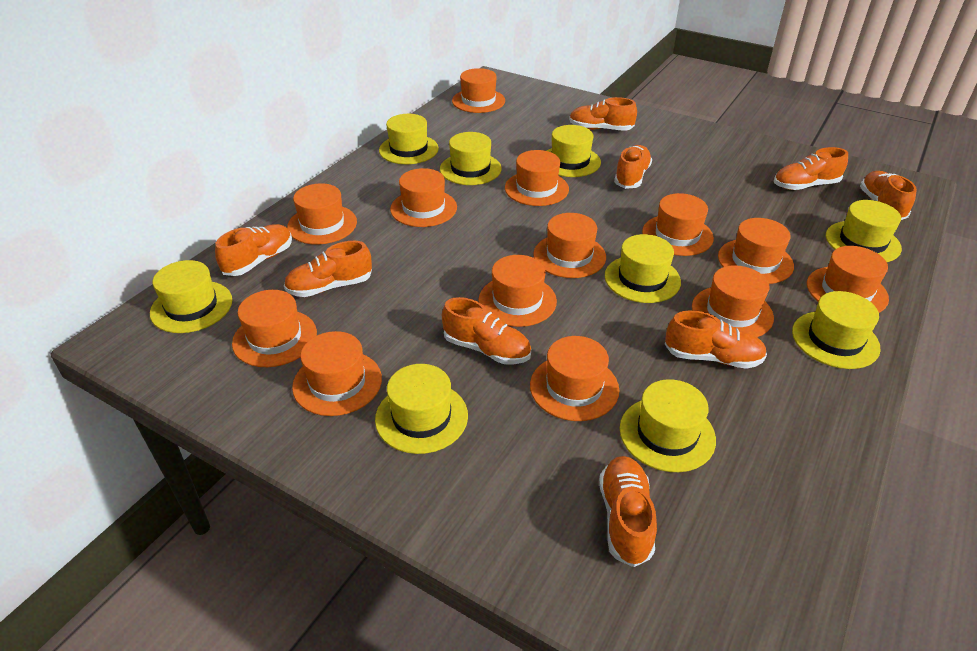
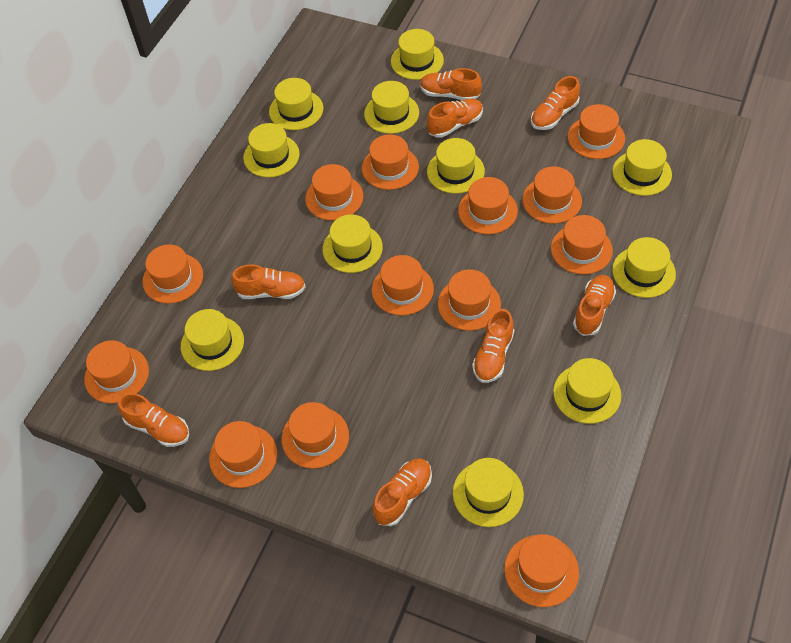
orange shoe: [215,224,292,276] [284,241,372,297] [442,297,531,364] [569,97,637,131] [599,456,657,567] [614,145,652,189] [665,310,767,369] [774,147,848,190] [860,171,917,220] = 9 -> [118,393,189,447] [231,265,306,299] [373,458,432,526] [420,68,482,100] [427,99,483,138] [472,309,514,383] [531,76,580,130] [573,275,616,336] = 8
yellow hat: [150,260,232,333] [375,364,468,454] [379,114,439,164] [440,132,502,185] [547,125,601,177] [605,234,681,303] [620,379,716,472] [792,291,881,369] [826,200,902,262] = 9 -> [181,309,244,371] [243,123,300,177] [269,78,323,130] [322,214,383,273] [364,81,419,134] [391,29,444,80] [427,138,485,194] [453,458,524,527] [553,358,621,424] [612,139,672,196] [612,237,676,298] = 11

